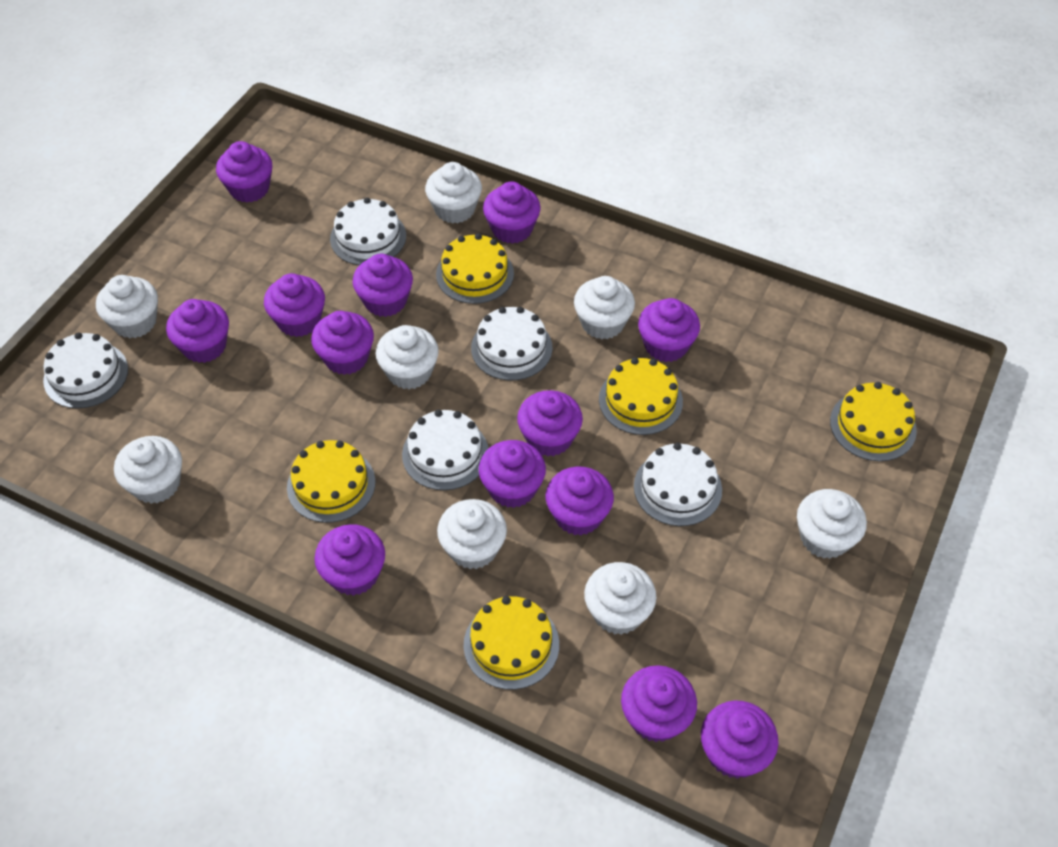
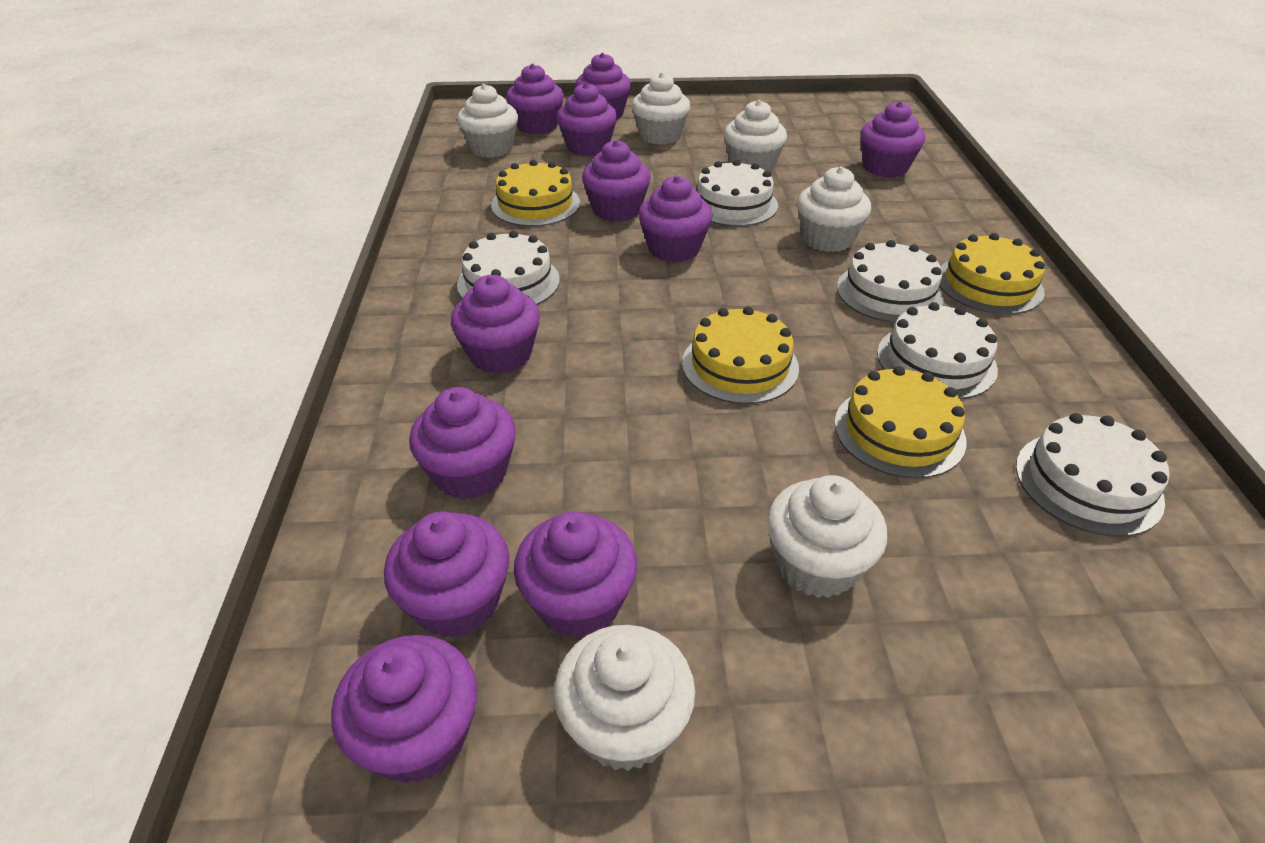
purple cupcake: [166,299,229,363] [216,141,272,203] [264,273,325,337] [311,311,374,375] [314,524,385,596] [353,254,413,317] [479,440,546,508] [483,182,541,244] [517,390,583,456] [545,467,614,536] [621,665,697,742] [638,298,700,362] [701,700,778,779] = 13 -> [331,635,477,783] [384,511,509,638] [409,387,516,500] [451,275,540,374] [506,64,564,134] [514,511,638,638] [557,83,617,156] [575,53,631,120] [582,140,651,222] [638,176,713,262] [860,101,925,178] = 11
white cupcake: [96,275,158,339] [114,436,182,504] [376,325,439,389] [425,162,482,224] [437,499,507,569] [574,276,635,339] [584,562,656,635] [797,489,867,559] = 8 -> [457,84,518,158] [554,625,695,771] [632,72,690,145] [724,100,787,172] [767,475,887,598] [797,167,871,252] = 6
yellow cake: [287,440,375,523] [436,233,514,304] [464,596,559,690] [599,357,683,435] [830,382,917,461] = 5 -> [491,160,580,227] [682,306,799,404] [834,366,966,479] [940,233,1045,315] = 4

